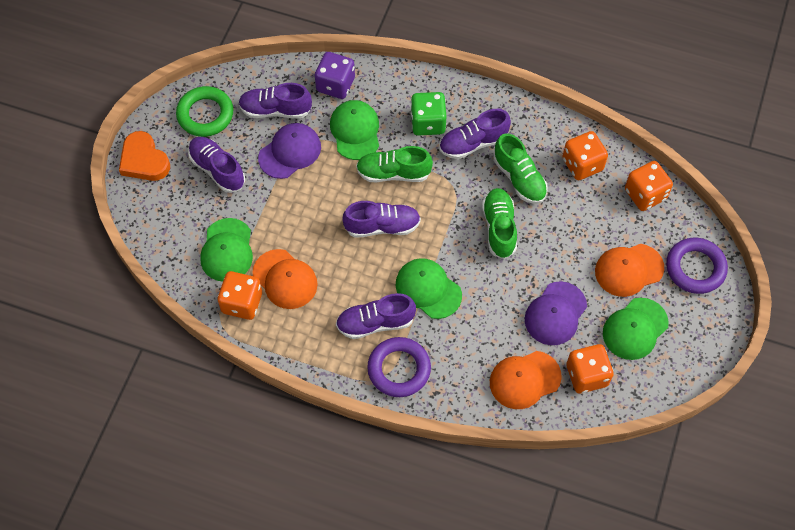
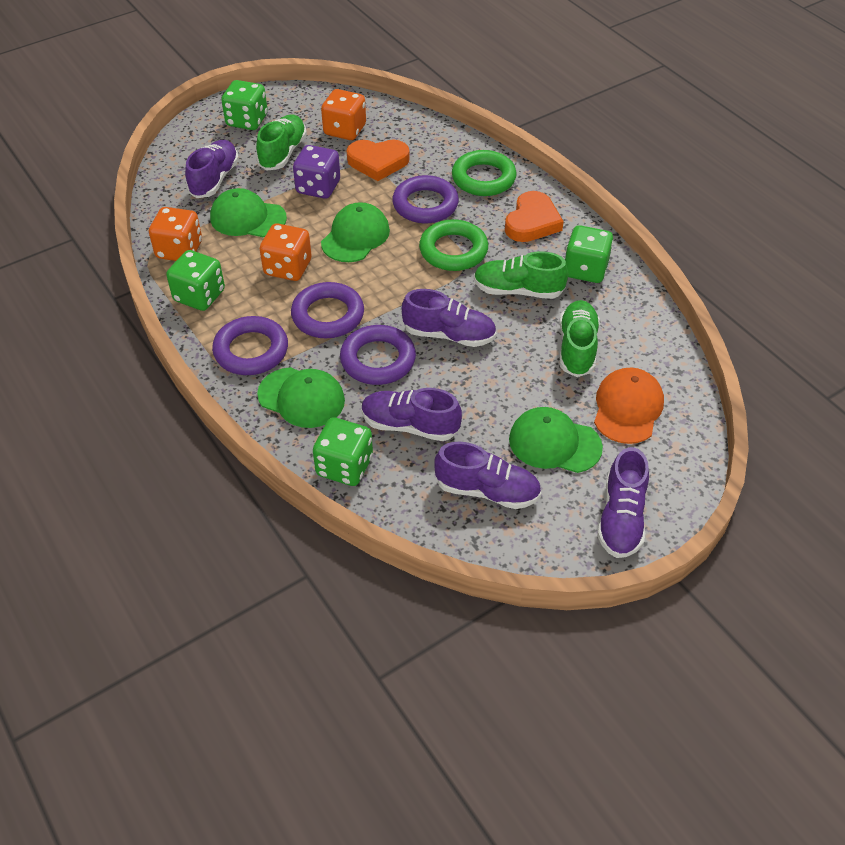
green dice: [411,92,447,136] = 1 -> [166,250,225,311] [221,80,268,130] [313,417,373,486] [565,225,613,283] = 4
green ring: [176,86,233,137] = 1 -> [419,219,488,271] [452,150,517,196] = 2
orange cap: [252,249,318,309] [490,351,562,409] [595,244,664,297] = 3 -> [594,368,664,444] = 1
orange dice: [218,271,262,320] [562,131,608,180] [566,344,614,394] [625,161,673,211] = 4 -> [149,207,202,261] [260,223,312,281] [321,89,366,140] = 3
orange heart: [119,131,170,181] = 1 -> [346,140,410,181] [505,191,564,242] = 2
purple cap: [258,123,321,179] [525,281,587,345] = 2 -> none = 0
purple ring: [367,337,431,397] [666,238,728,294] = 2 -> [212,316,288,375] [291,282,364,338] [340,325,416,385] [392,175,459,223] = 4

